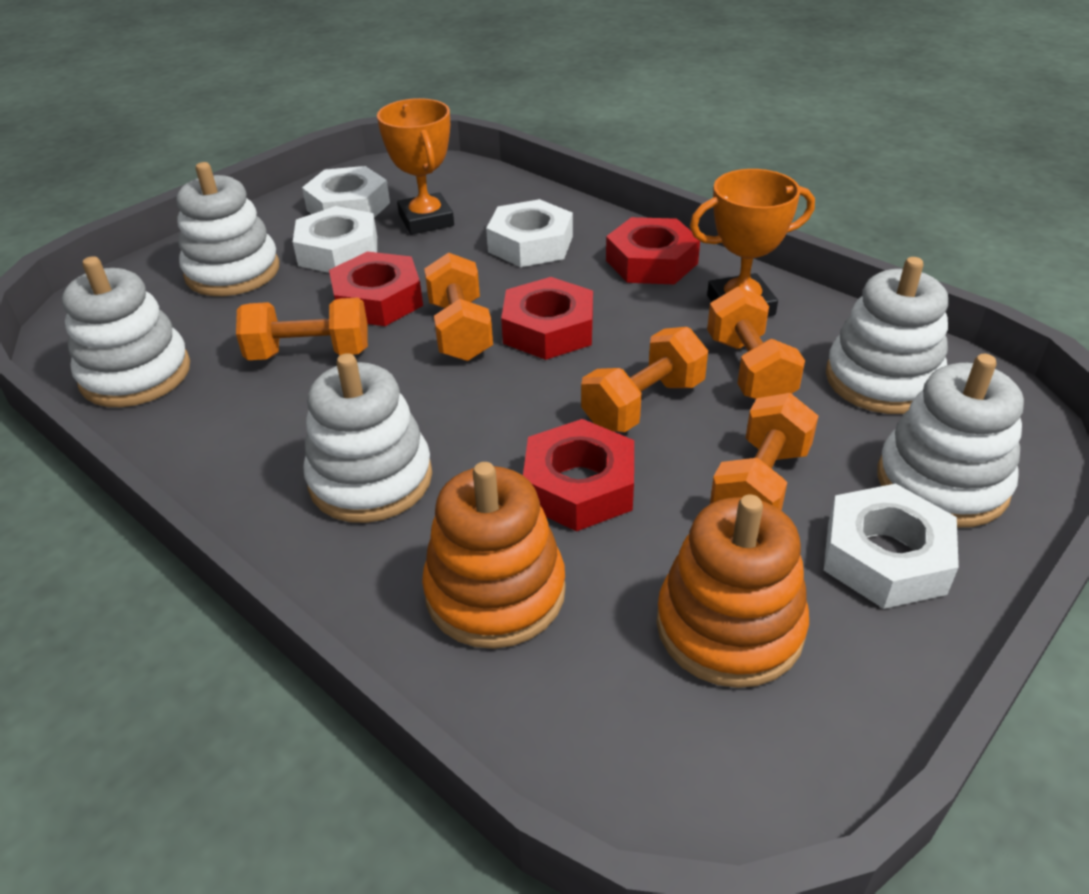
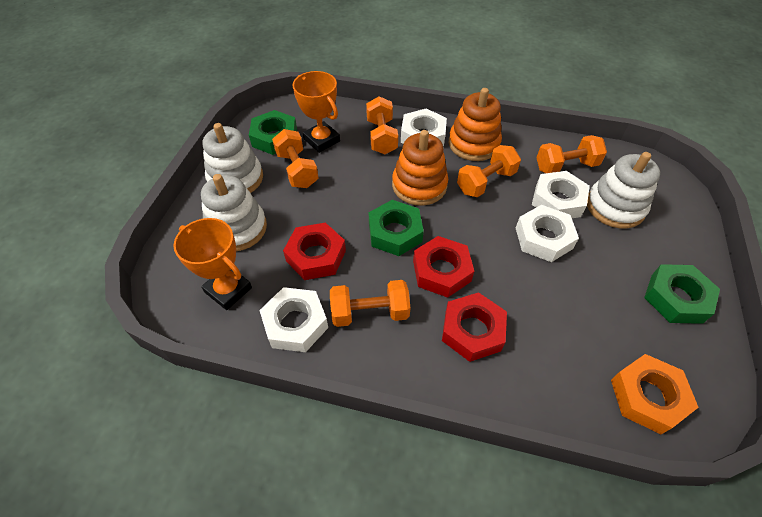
green nut: none = 0 -> [249,110,297,155] [369,200,424,256] [644,264,720,324] = 3
orange nut: none = 0 -> [611,354,699,434] = 1
red nut: [329,251,423,326] [501,277,593,360] [523,419,634,532] [606,217,700,284] = 4 -> [283,222,346,280] [413,236,474,298] [442,292,507,362] = 3
white stacking toy: [62,256,190,407] [176,162,280,296] [303,353,432,523] [826,257,948,414] [877,354,1024,528] = 5 -> [201,174,267,251] [202,123,263,193] [587,152,660,229] = 3

